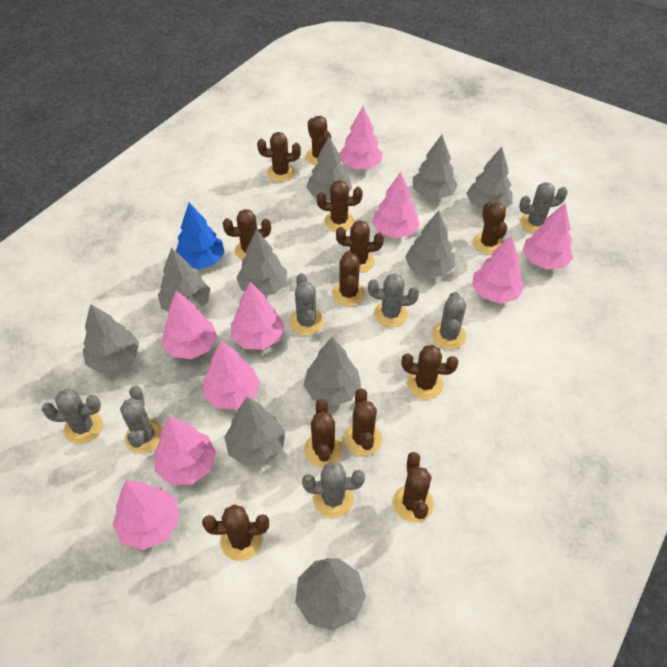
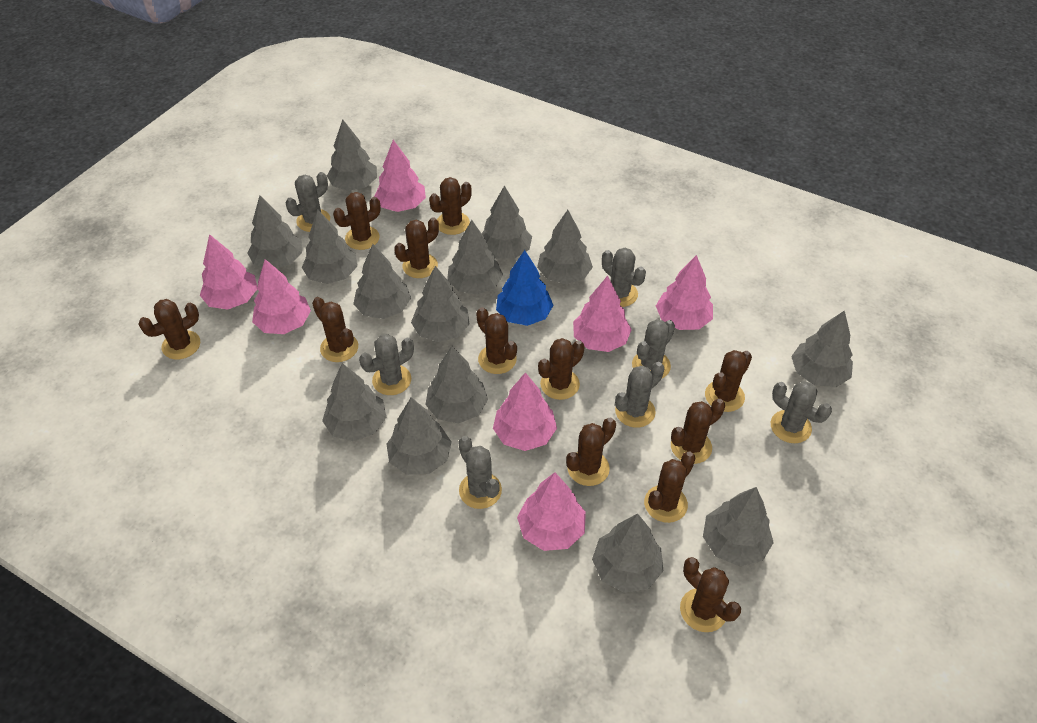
grey tree: [83,304,139,373] [158,248,210,311] [225,397,285,466] [236,229,287,296] [295,558,366,630] [304,337,361,406] [306,137,352,201] [405,210,455,277] [413,135,458,199] [466,147,512,210] = 10 -> [247,196,302,268] [302,209,357,284] [322,363,386,441] [327,119,377,191] [353,244,411,319] [386,397,452,475] [411,266,469,342] [425,346,488,424] [447,220,503,295] [481,186,532,259] [537,210,593,284] [592,513,663,593] [703,487,774,566] [791,310,853,387] = 14
pink tree: [113,481,179,550] [154,416,216,485] [162,291,217,359] [203,341,260,409] [231,282,284,350] [339,107,383,169] [372,172,420,238] [472,235,524,304] [522,203,573,270] = 9 -> [200,234,257,310] [252,259,311,334] [374,140,426,212] [493,372,557,451] [517,472,586,551] [573,276,632,352] [656,255,713,330] = 7

